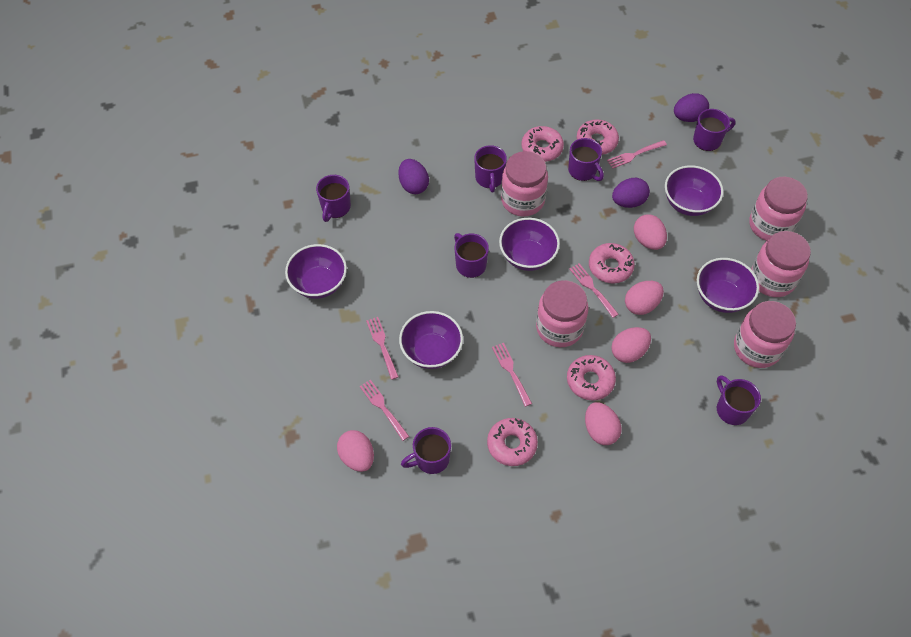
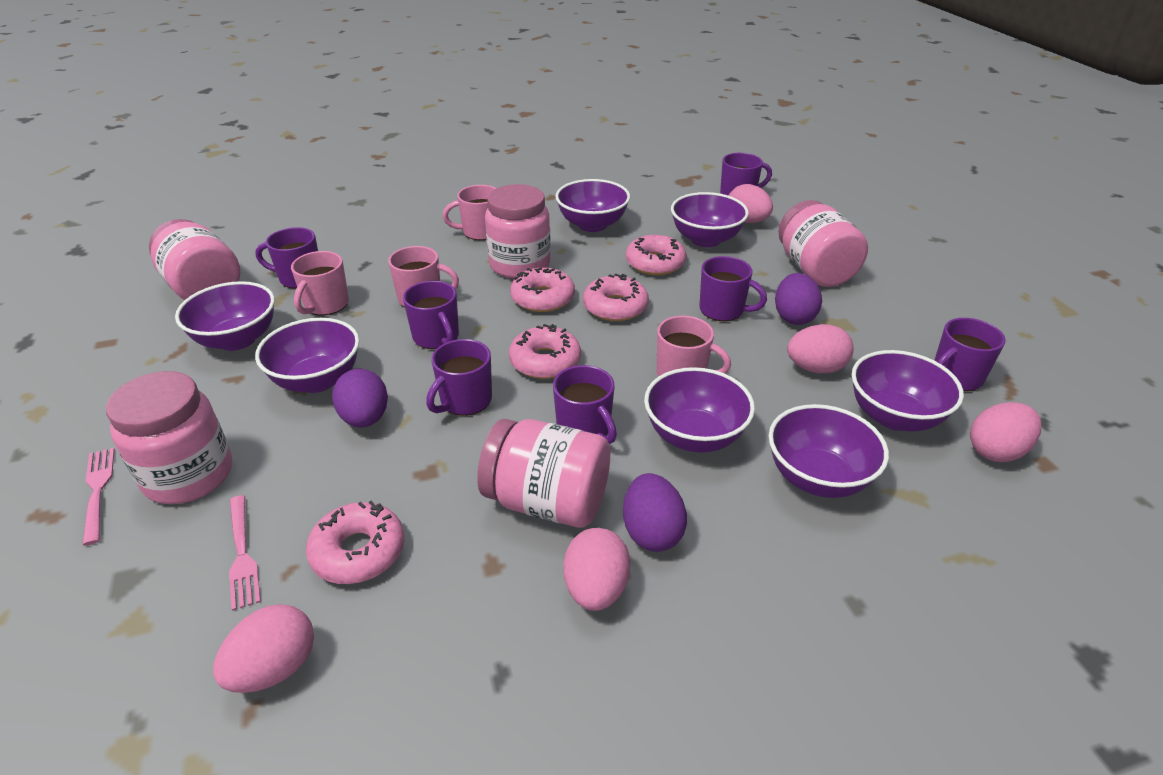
pink fork: [360,379,409,441] [366,317,399,380] [492,343,532,407] [569,263,619,318] [607,140,667,169] = 5 -> [83,448,115,546] [229,495,261,611] = 2
pink mug: none = 0 -> [291,251,349,315] [388,246,459,307] [443,185,496,240] [657,316,731,377] = 4
purple bowl: [285,244,347,299] [399,311,463,369] [499,218,560,271] [665,165,723,216] [697,258,759,313] = 5 -> [175,281,275,351] [255,318,359,393] [555,179,630,232] [644,367,755,453] [671,192,749,247] [769,404,889,498] [852,350,964,432] = 7

